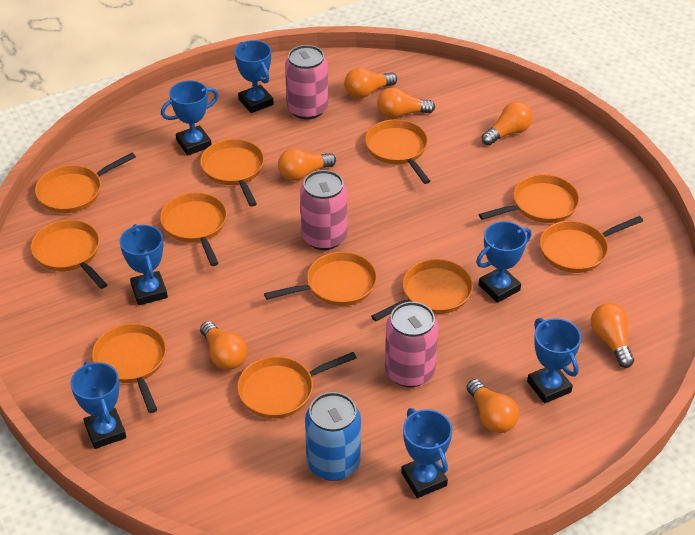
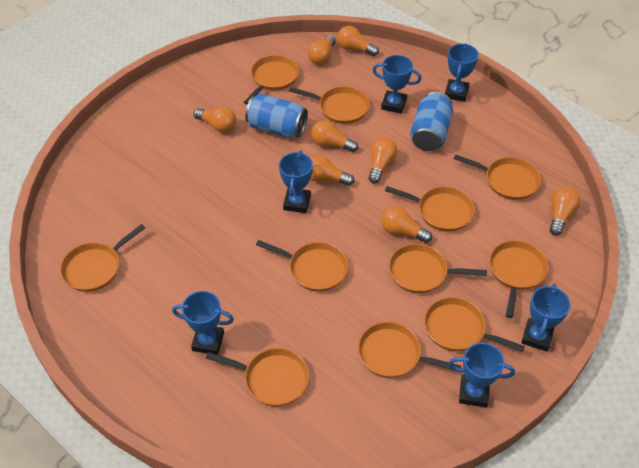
blue can: [305,392,361,481] = 1 -> [245,93,308,138] [410,92,453,151] = 2
blue trophy: [70,361,126,449] [120,224,168,305] [161,81,219,155] [234,40,274,113] [401,408,452,498] [476,221,532,303] [527,318,581,404] = 7 -> [172,291,234,355] [279,151,313,213] [373,55,421,114] [445,43,479,102] [449,343,515,408] [521,284,571,351] = 6
orange light bulb: [200,321,247,370] [278,148,336,181] [344,68,397,98] [377,87,435,119] [467,379,519,433] [482,102,532,146] [591,303,634,368] = 7 -> [194,107,236,133] [307,35,336,65] [310,154,354,186] [311,120,358,152] [337,26,379,56] [369,137,397,184] [381,206,432,243] [550,187,581,236] = 8
pink can: [285,45,328,120] [300,170,347,250] [385,302,438,387] = 3 -> none = 0

